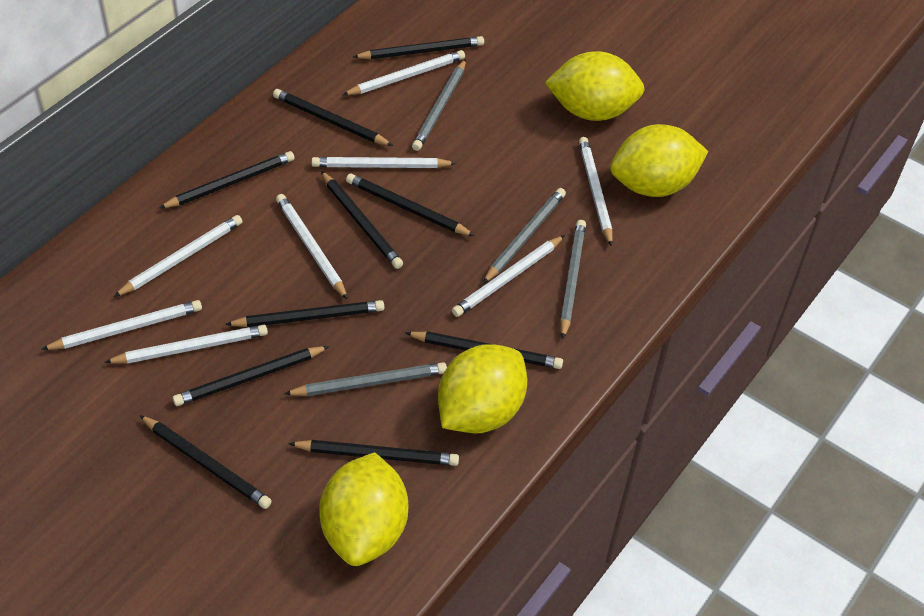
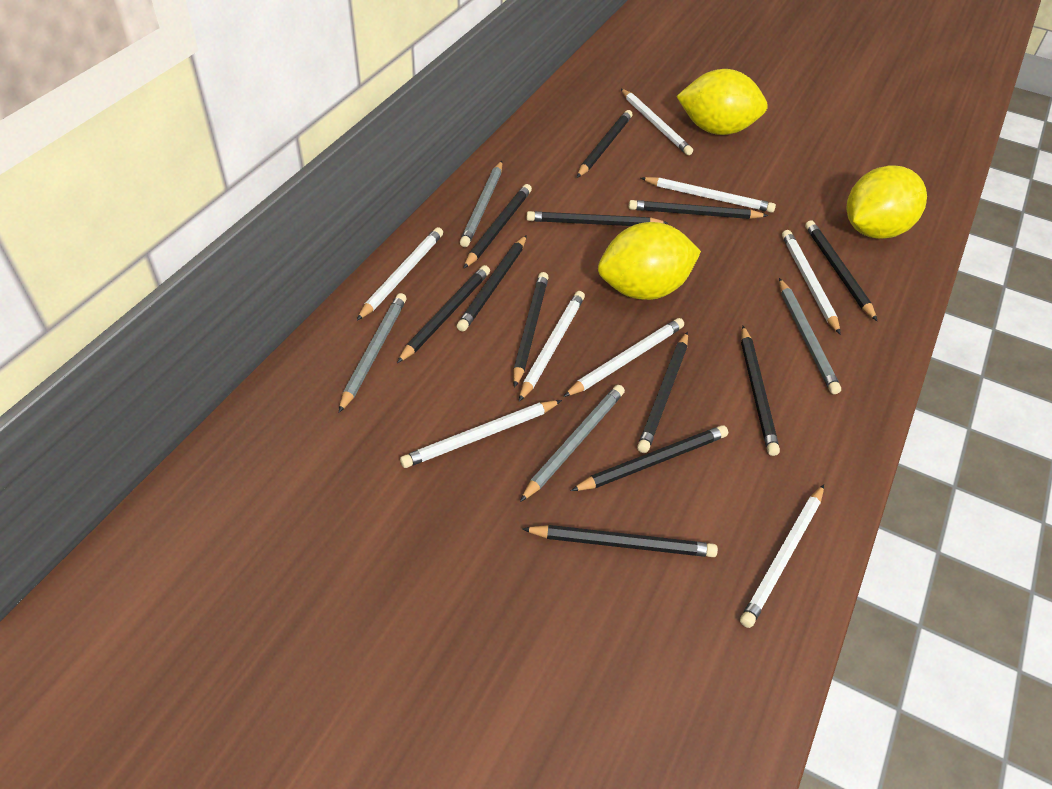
black pencil: [139,415,272,509] [159,151,295,208] [173,346,329,406] [225,300,385,327] [273,89,393,146] [289,440,459,466] [321,171,403,269] [346,173,475,236] [353,36,484,59] [405,331,563,369] = 10 -> [397,265,490,363] [457,235,527,332] [463,184,532,269] [513,272,549,388] [522,525,718,557] [527,211,668,226] [571,425,728,491] [577,110,632,178] [629,200,768,219] [637,332,688,453] [741,326,780,456] [805,220,877,321] = 12
yellow lemon: [319,452,408,566] [438,344,527,433] [545,51,645,121] [610,124,708,197] = 4 -> [598,222,701,300] [676,69,768,135] [847,165,927,239] = 3

